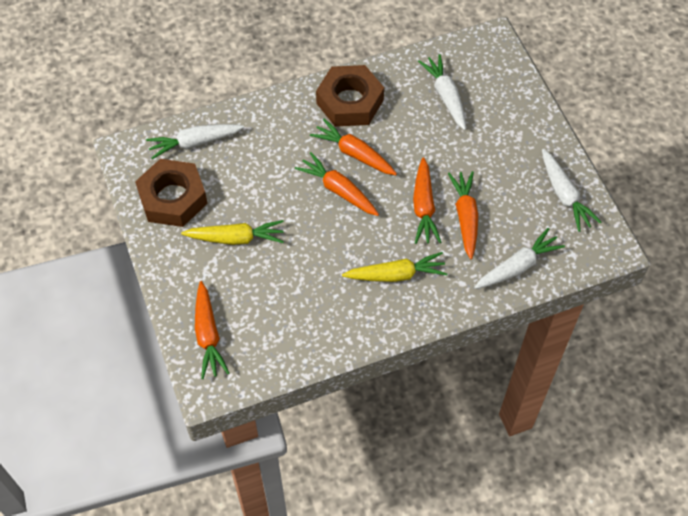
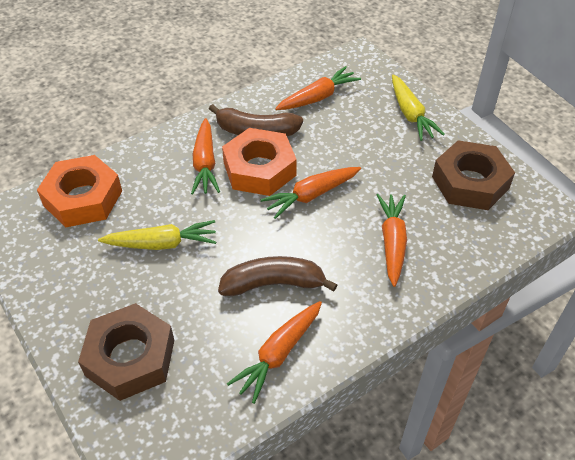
brown banana: none = 0 -> [209,104,303,136] [218,256,337,296] = 2
orange nut: none = 0 -> [37,155,122,227] [222,128,297,196] = 2
white carrot: [146,124,244,159] [418,54,466,130] [474,228,565,289] [542,149,602,232] = 4 -> none = 0

